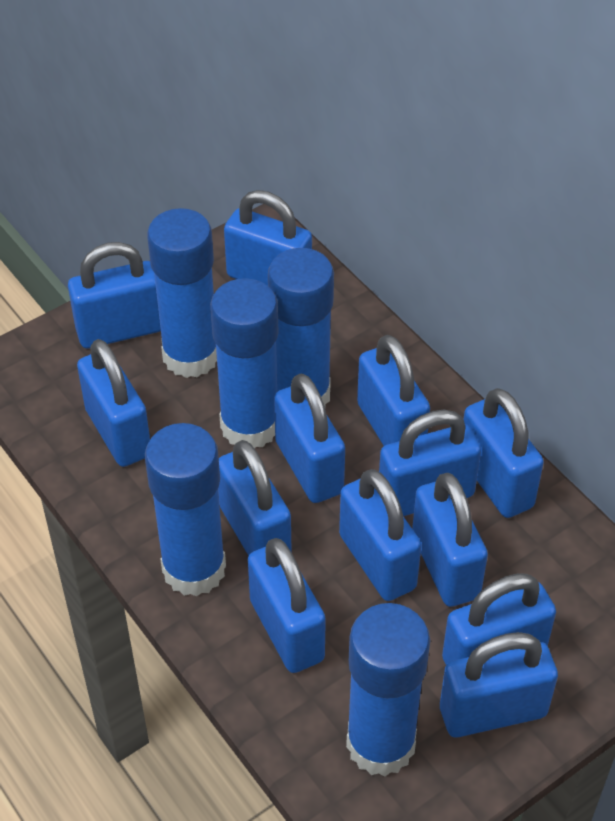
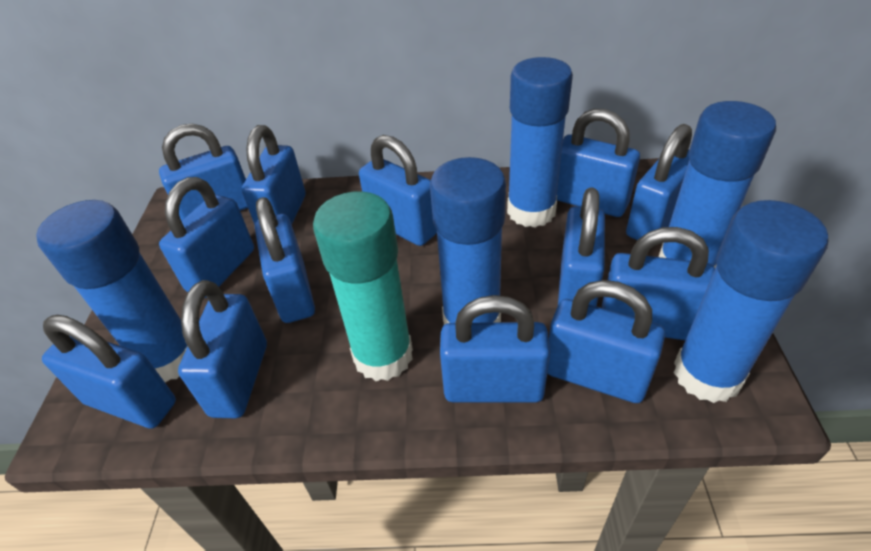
turquoise glue stick: none = 0 -> [313,191,413,381] = 1

